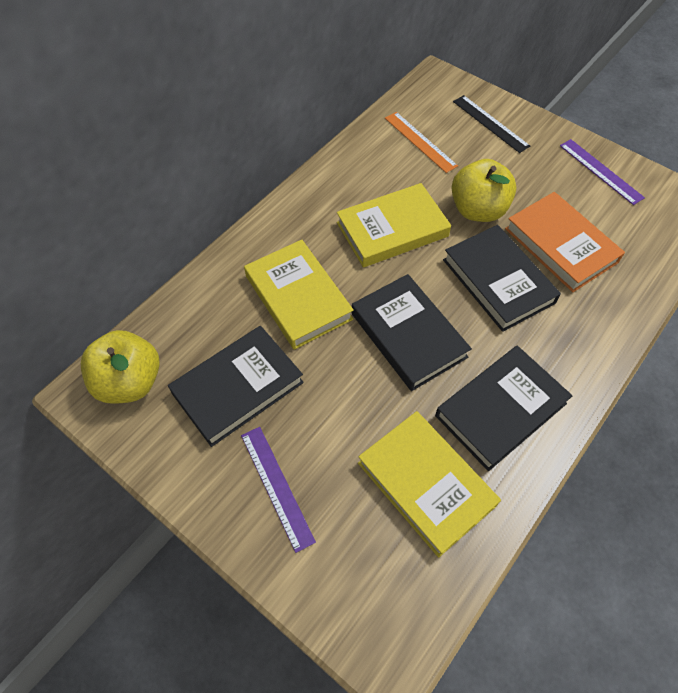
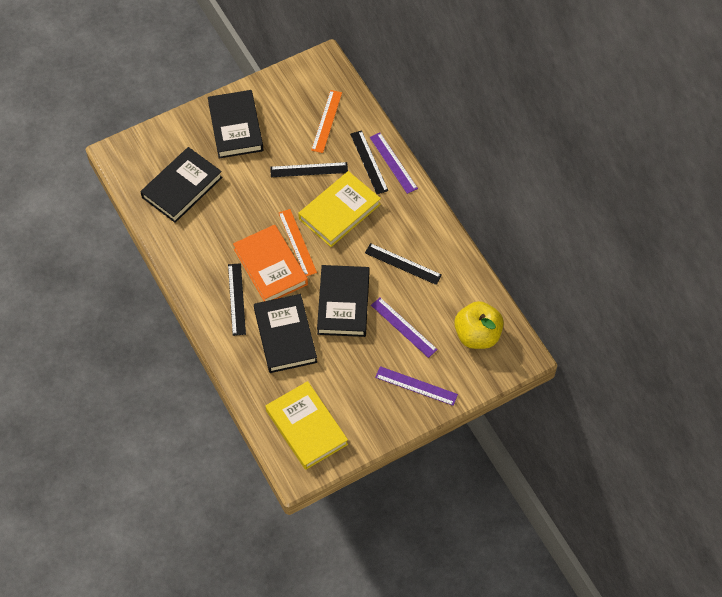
black ruler: [453,95,530,153] = 1 -> [228,263,246,336] [270,162,348,177] [350,130,388,194] [365,243,442,285] = 4
orange ruler: [385,112,458,173] = 1 -> [279,209,317,276] [311,90,342,153] = 2
purple ruler: [241,427,316,553] [560,139,645,205] = 2 -> [369,132,418,194] [371,298,438,358] [375,366,458,406] = 3
yellow apple: [81,330,160,404] [452,159,517,222] = 2 -> [454,301,504,349] = 1
yellow book: [244,240,354,350] [337,183,451,267] [358,411,501,557] = 3 -> [265,381,348,470] [298,171,381,247] = 2

